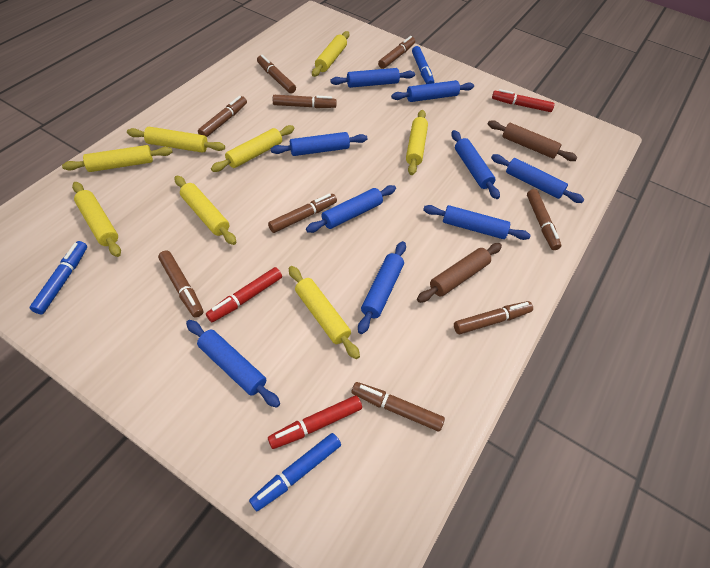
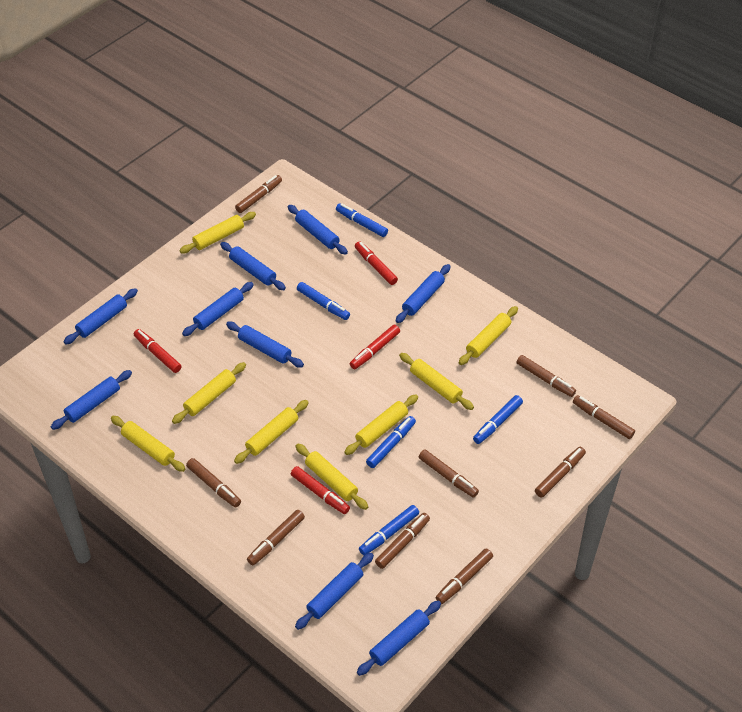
blue marker: [30,241,87,314] [249,433,341,511] [412,46,434,84] = 3 -> [297,282,350,320] [336,203,388,237] [359,505,419,555] [366,416,416,468] [473,395,523,444] = 5
brown rolling pin: [417,243,502,303] [488,120,578,161] = 2 -> none = 0
red marker: [206,267,282,322] [268,395,362,449] [492,89,555,112] = 3 -> [134,329,182,373] [291,466,350,514] [350,325,400,369] [355,241,398,285] = 4

